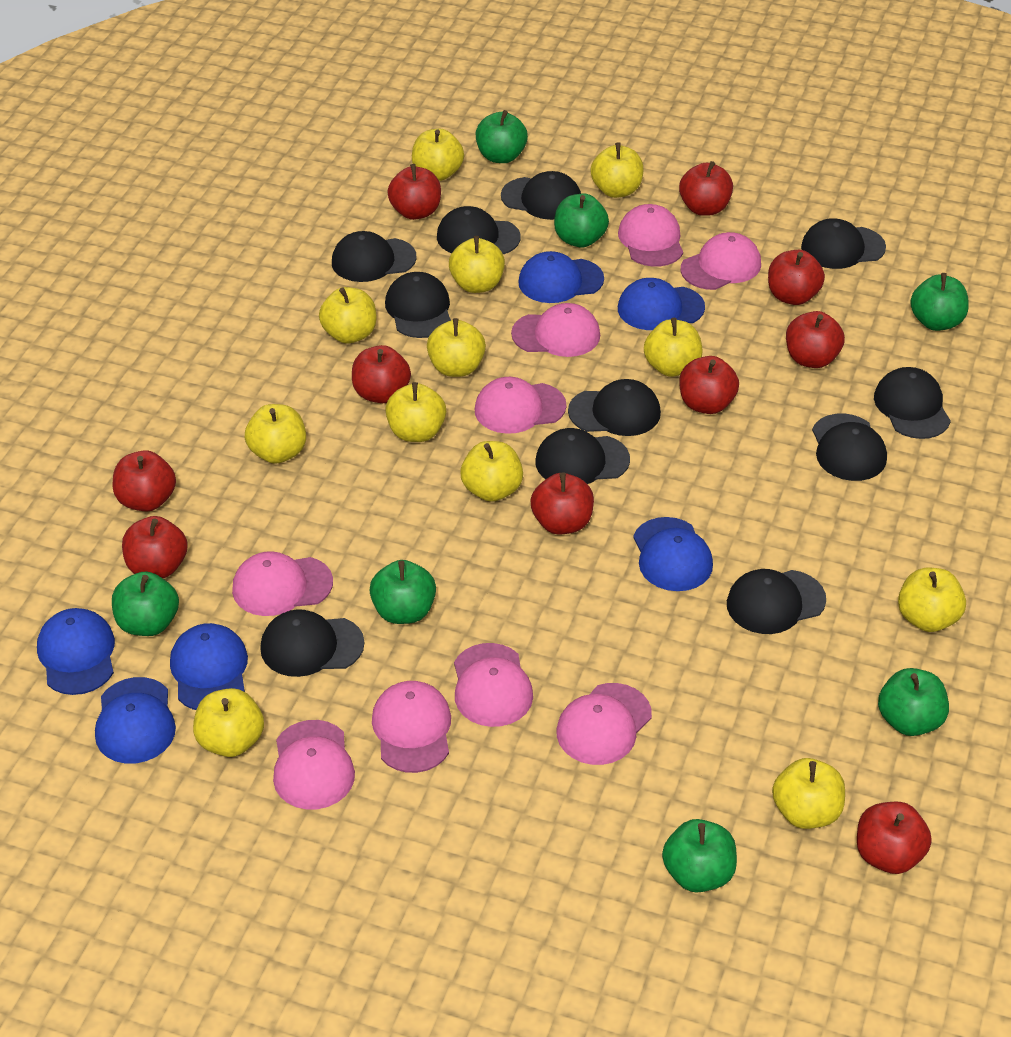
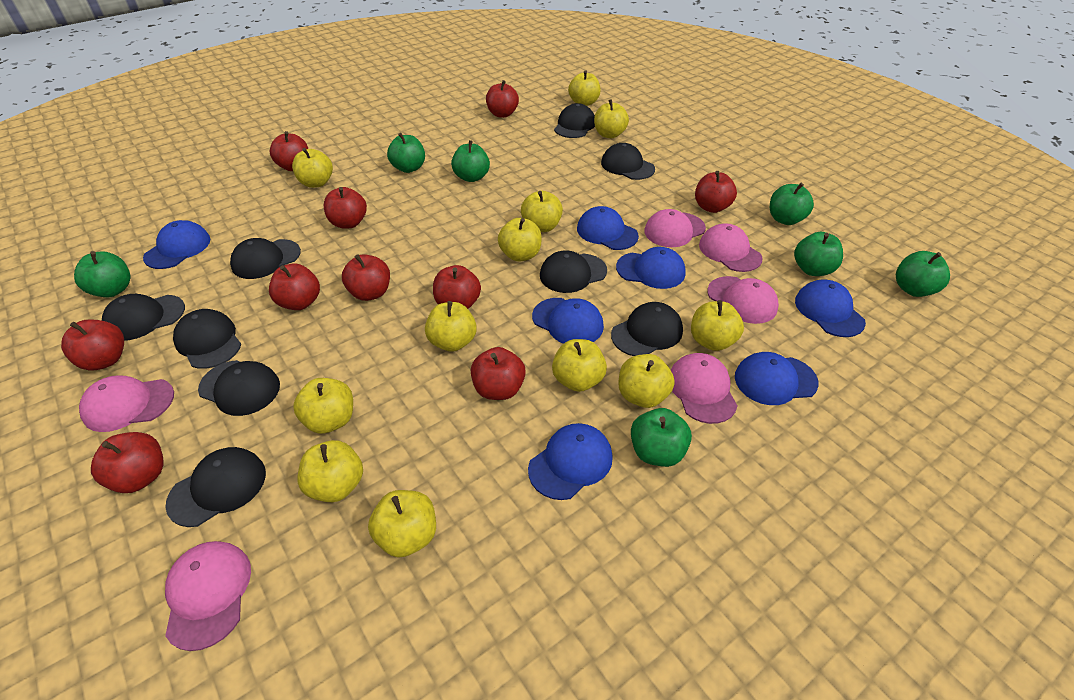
black cap: [260,609,365,677] [332,231,417,282] [385,272,451,338] [437,206,521,254] [501,171,581,220] [536,428,630,484] [568,379,661,436] [727,569,826,634] [801,218,886,269] [812,414,887,481] [874,367,951,439] = 11 -> [102,294,185,341] [165,447,266,527] [173,309,241,369] [198,360,280,416] [230,238,301,279] [540,251,607,293] [554,103,595,138] [601,143,655,180] [611,302,683,356] = 9
blue cap: [37,608,115,695] [95,677,176,764] [170,623,248,710] [518,251,604,303] [618,278,705,330] [633,517,713,591] = 6 -> [143,220,211,269] [528,423,613,500] [532,298,604,344] [577,206,639,250] [616,247,686,289] [735,352,819,405] [795,279,866,337] = 7
pink cap: [232,551,333,616] [273,720,355,809] [372,681,451,773] [454,643,533,727] [475,377,567,434] [511,303,600,357] [557,683,652,765] [618,204,683,267] [680,232,761,290] = 9 -> [79,375,174,432] [165,541,251,651] [644,209,706,247] [671,353,737,424] [699,224,763,272] [707,276,779,324] = 6

